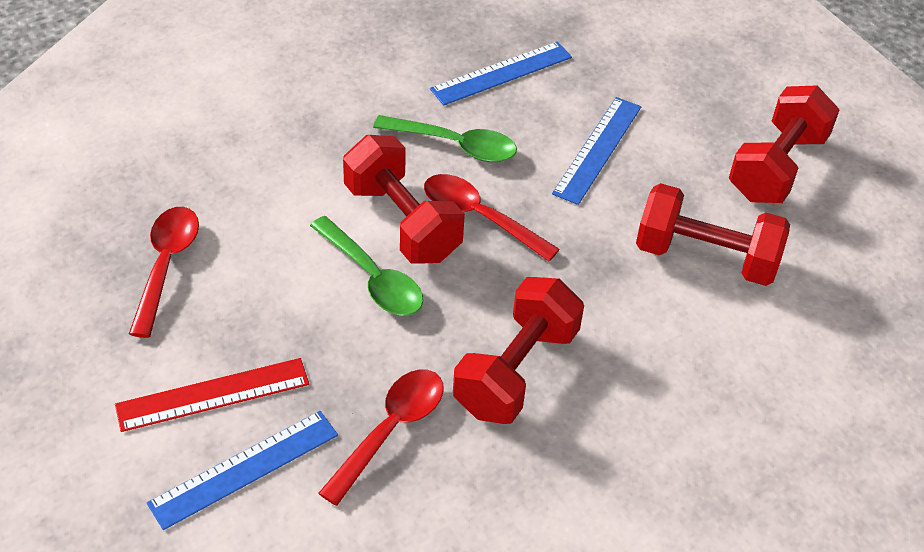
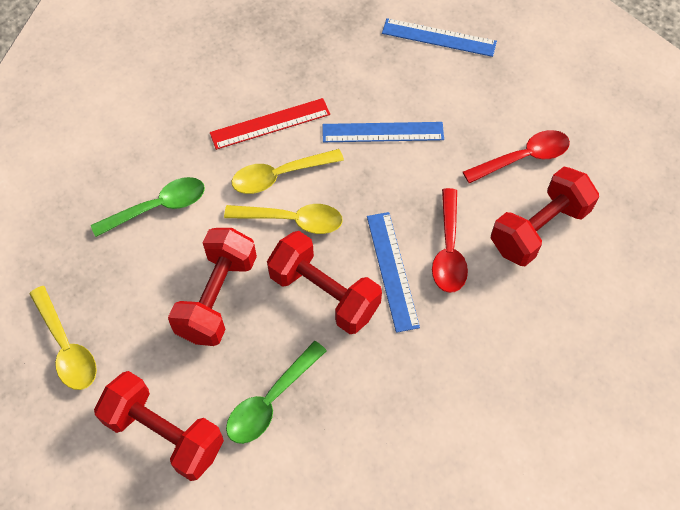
red spoon: [129,207,199,338] [318,369,443,506] [424,174,560,262] = 3 -> [432,188,468,293] [463,130,570,183] = 2
yellow spoon: none = 0 -> [29,286,97,390] [224,204,343,234] [231,149,344,194] = 3

